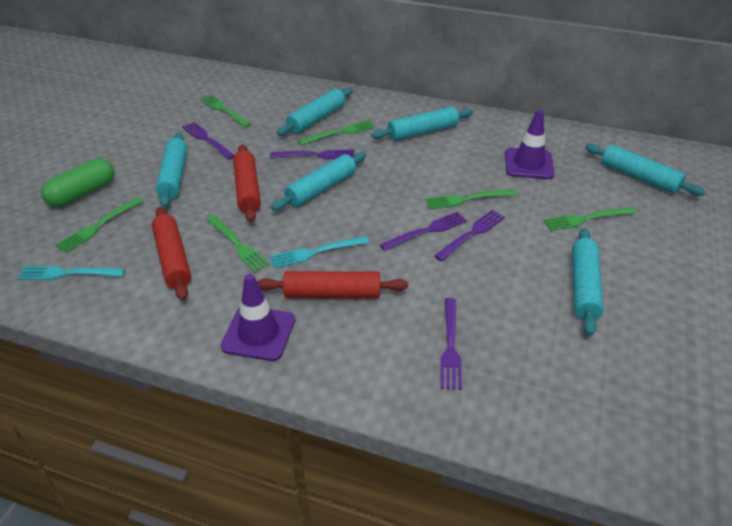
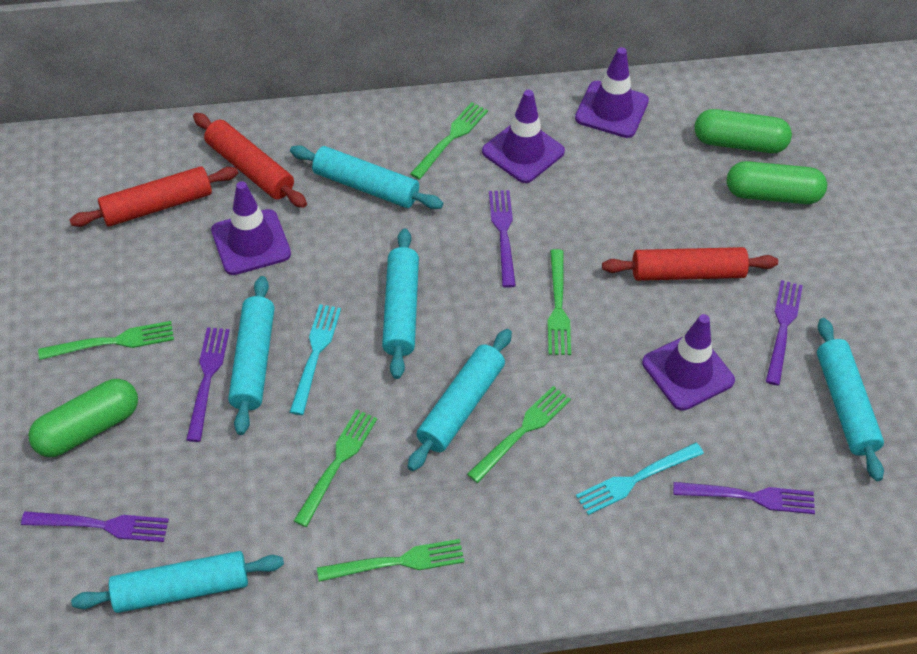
green capsule: [41,158,115,207] = 1 -> [29,379,138,457] [694,109,792,153] [727,161,827,204] = 3
purple traffic cone: [221,274,295,361] [505,110,555,179] = 2 -> [211,181,291,275] [482,90,565,183] [575,47,649,138] [642,314,735,411] = 4

